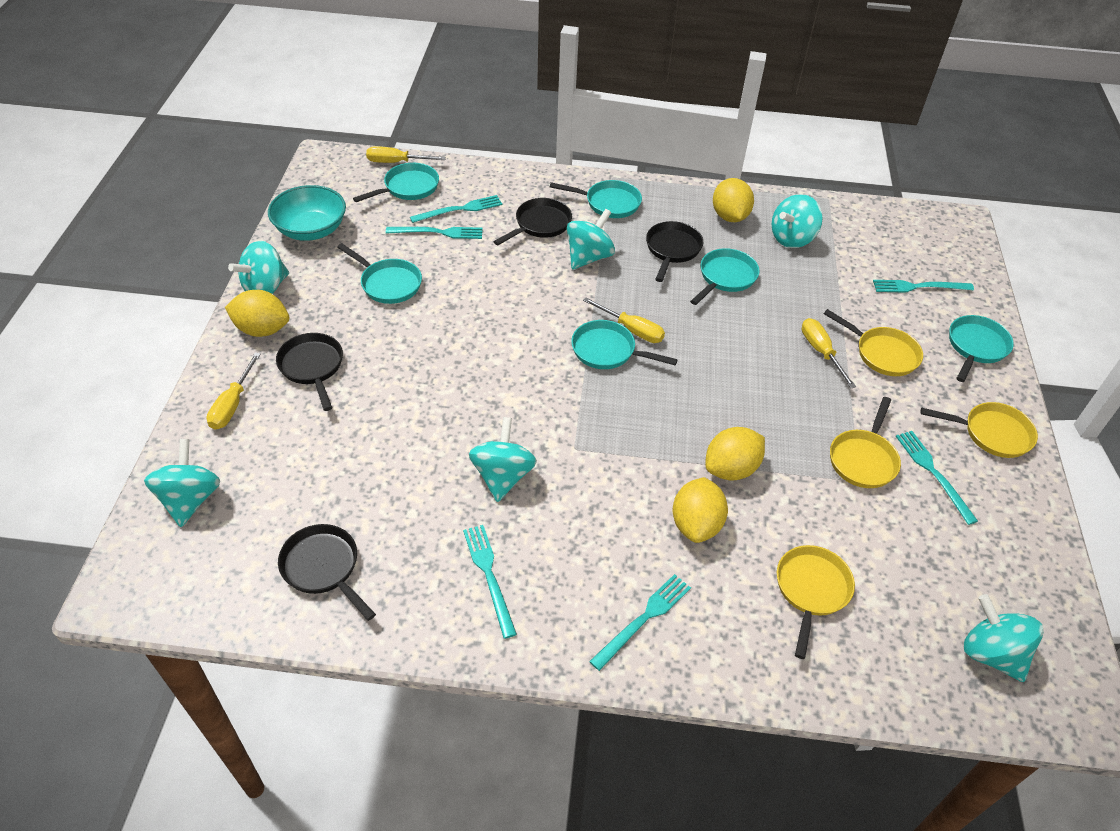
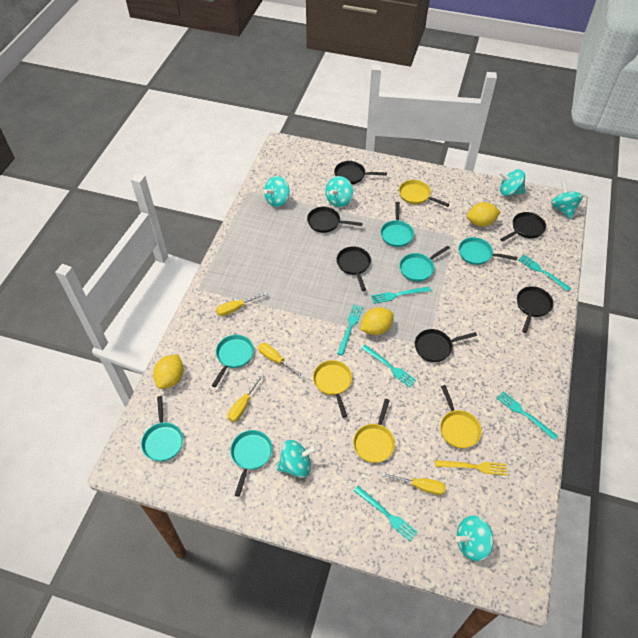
black pan: [276,333,343,411] [278,524,376,621] [493,198,572,245] [646,221,703,282] = 4 -> [307,207,363,233] [334,161,387,184] [336,246,371,291] [415,329,477,362] [500,212,546,242] [517,286,554,333] = 6
turquoise bowl: [268,185,346,241] = 1 -> none = 0
yellow fork: none = 0 -> [435,460,507,475] = 1
yellow lemon: [225,290,289,337] [673,477,728,543] [705,427,765,481] [713,178,754,222] = 4 -> [153,354,184,389] [360,307,394,335] [467,202,500,227] = 3

